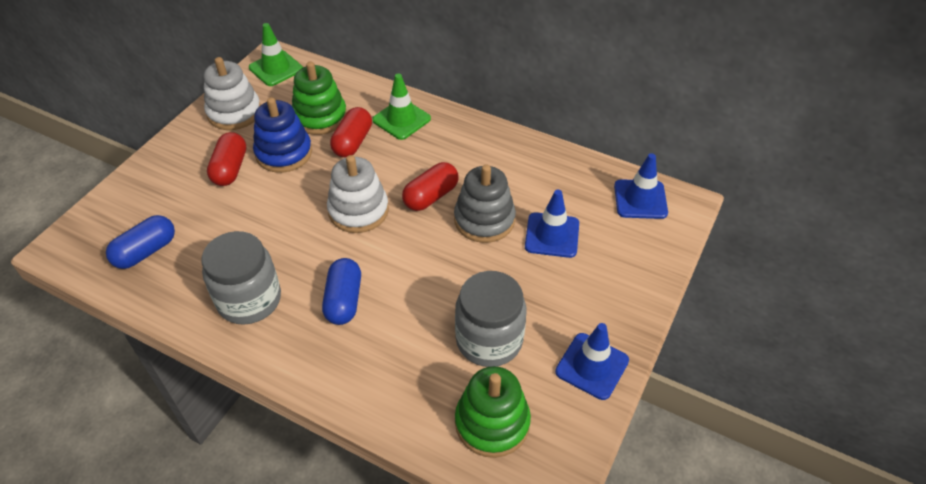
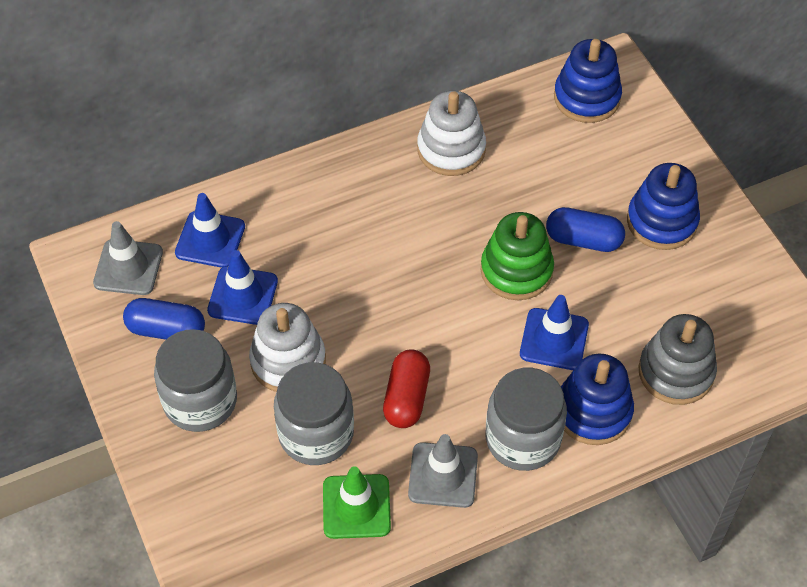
blue stacking toy: [253,97,312,173] = 1 -> [554,39,622,123] [561,353,634,445] [627,163,700,250] = 3
green stacking toy: [292,61,347,135] [455,366,531,458] = 2 -> [481,212,554,300] = 1
green traffic cone: [249,23,303,86] [372,74,431,140] = 2 -> [323,466,391,539] = 1
grey jar: [202,231,281,325] [455,271,526,367] = 2 -> [154,329,237,432] [274,362,354,465] [486,368,567,471] = 3
grey traffic cone: none = 0 -> [93,221,163,295] [408,434,478,508] = 2
red capsule: [207,132,246,186] [330,107,372,157] [402,162,458,211] = 3 -> [383,349,430,428] = 1

